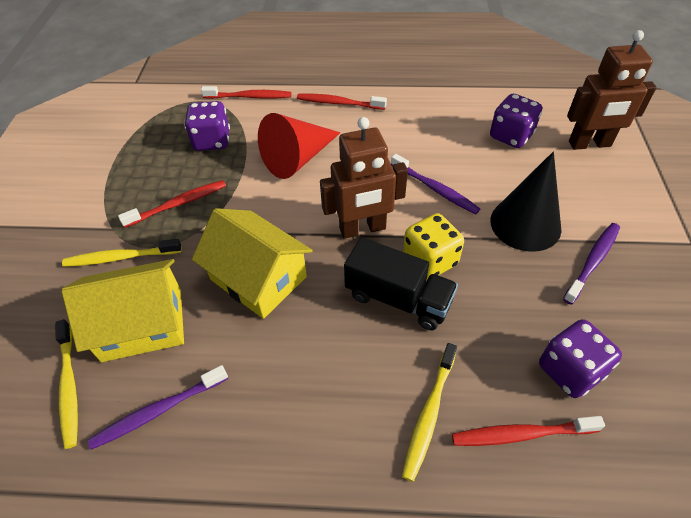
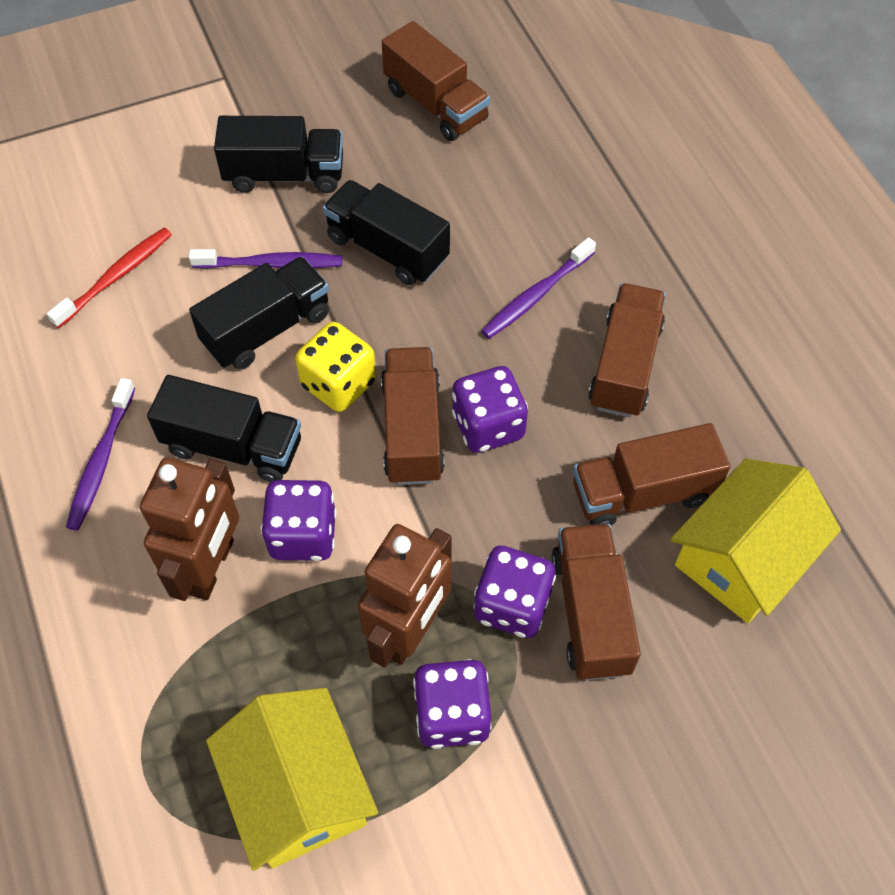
black cone: [490,152,562,252] = 1 -> none = 0
black truck: [344,237,458,330] = 1 -> [147,375,301,482] [189,256,329,370] [214,116,343,193] [323,180,450,285] = 4
brown truck: none = 0 -> [381,347,445,485] [382,21,490,141] [552,523,641,681] [573,423,730,525] [588,283,666,418] = 5
purple dice: [184,101,230,151] [490,94,542,148] [539,319,622,398] = 3 -> [261,480,337,561] [413,659,491,749] [452,366,528,453] [473,546,556,638] = 4
red cone: [258,113,341,179] = 1 -> none = 0
red toothbrush: [118,180,226,228] [201,86,292,99] [297,94,387,110] [452,416,605,446] = 4 -> [47,228,172,328] = 1
yellow toothbrush: [55,319,78,449] [62,239,182,267] [402,343,457,482] = 3 -> none = 0

